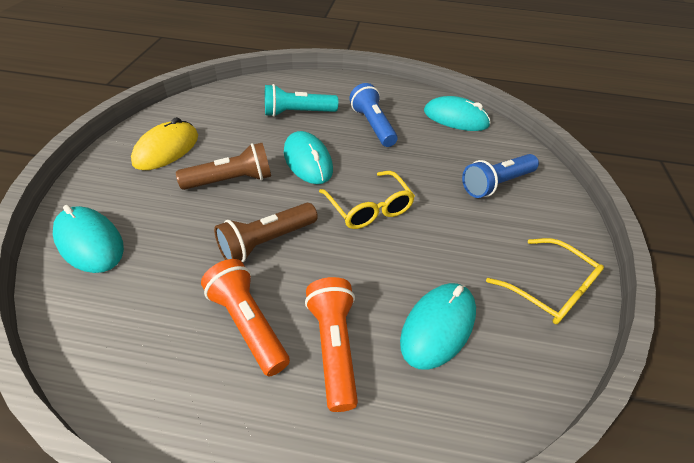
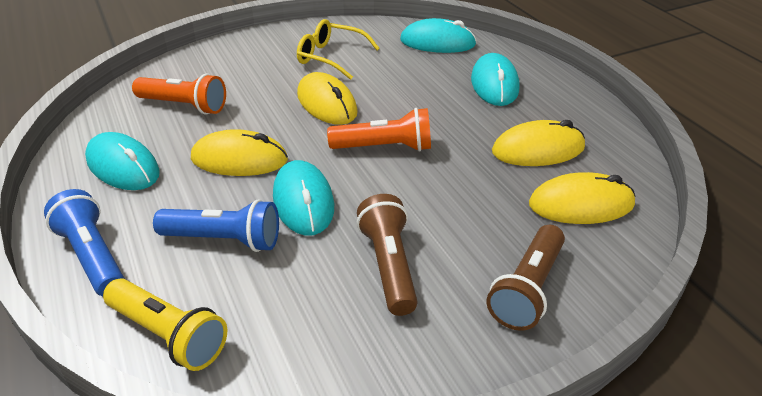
turquoise flashlight: [265,84,338,117] = 1 -> none = 0
yellow flashlight: none = 0 -> [103,278,227,371] = 1
yellow glasses: [319,171,415,229] [486,238,604,324] = 2 -> [297,19,380,80] = 1
yellow mouse: [131,117,198,170] = 1 -> [191,129,288,176] [297,72,358,125] [492,120,585,166] [529,172,635,224] = 4

